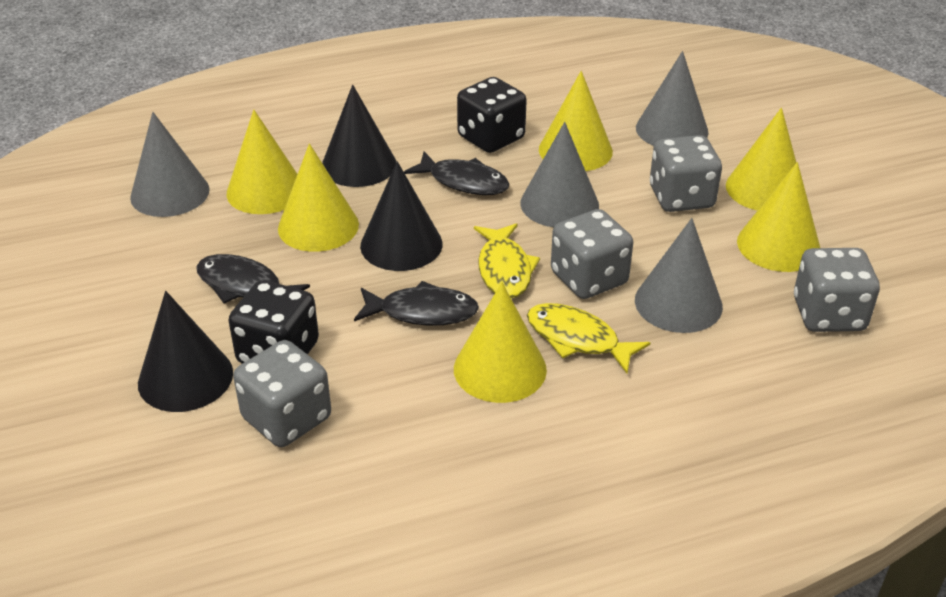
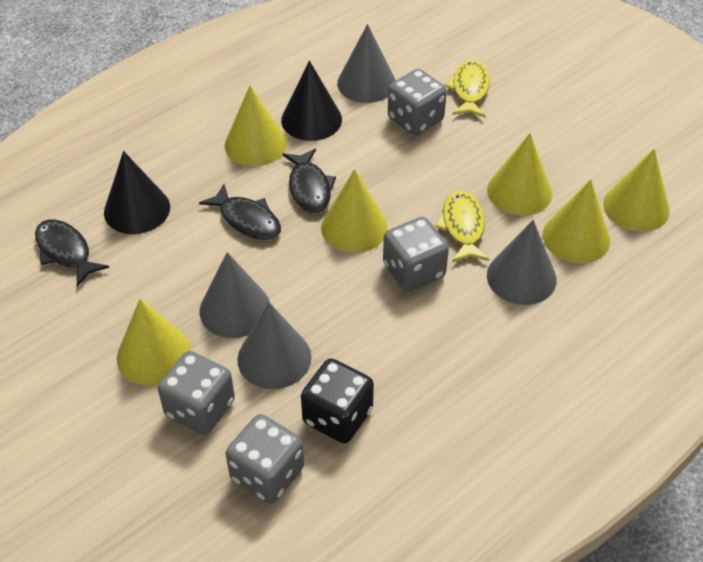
black cone: [138,291,233,412] [322,85,396,187] [360,161,443,271] = 3 -> [104,151,170,234] [281,60,342,141] = 2
black dice: [228,280,319,364] [457,77,527,153] = 2 -> [301,358,374,443] = 1

